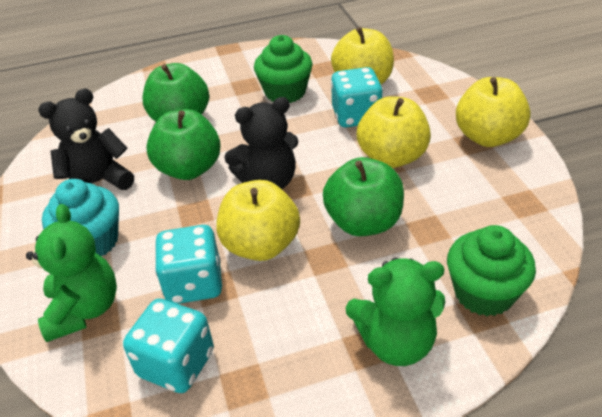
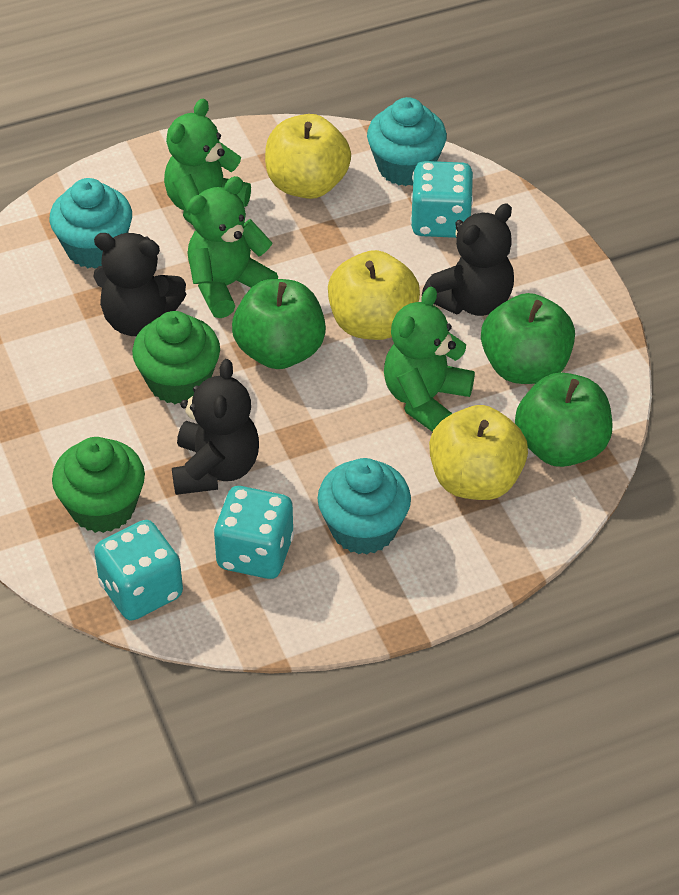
black teddy bear: [38,89,134,190] [224,97,298,189] = 2 -> [93,233,186,336] [172,359,259,495] [422,204,514,316] = 3
green teddy bear: [26,204,117,342] [346,258,445,366] = 2 -> [164,99,251,225] [187,176,278,318] [384,286,475,432] = 3
turquoise cupcake: [42,179,119,256] = 1 -> [50,178,132,269] [317,458,411,555] [367,97,447,186] = 3
yellow apple: [217,180,300,261] [331,27,394,85] [357,96,431,168] [456,77,531,147] = 4 -> [265,114,351,199] [328,250,420,340] [429,405,528,500] = 3

